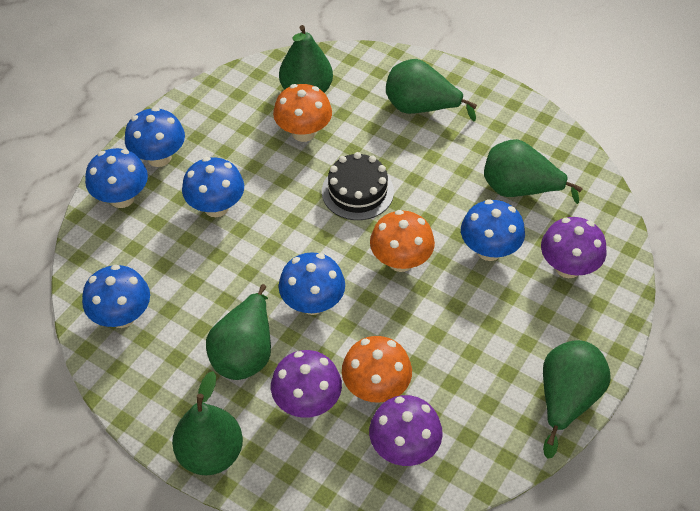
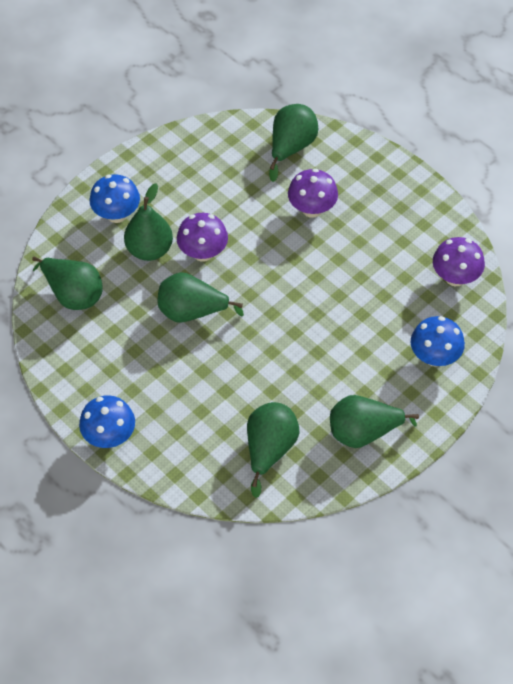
black cake: [322,152,394,220] = 1 -> none = 0
blue mushroom: [82,265,150,328] [85,148,148,208] [125,107,185,167] [182,157,244,217] [279,252,345,315] [461,199,525,261] = 6 -> [79,395,135,448] [89,174,140,223] [411,316,465,367] = 3
orange mushroom: [273,84,332,142] [342,336,412,403] [370,210,435,272] = 3 -> none = 0

